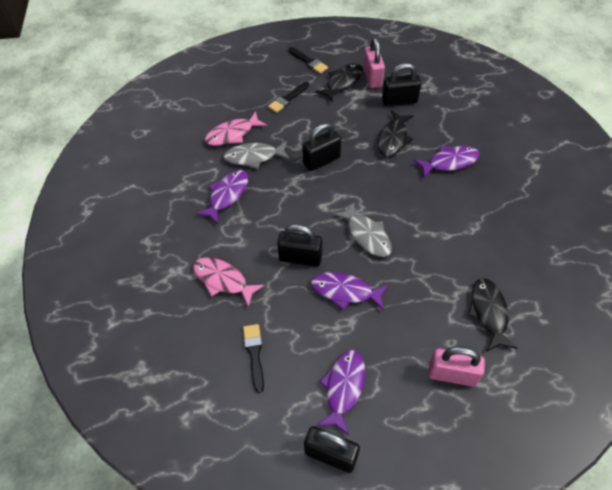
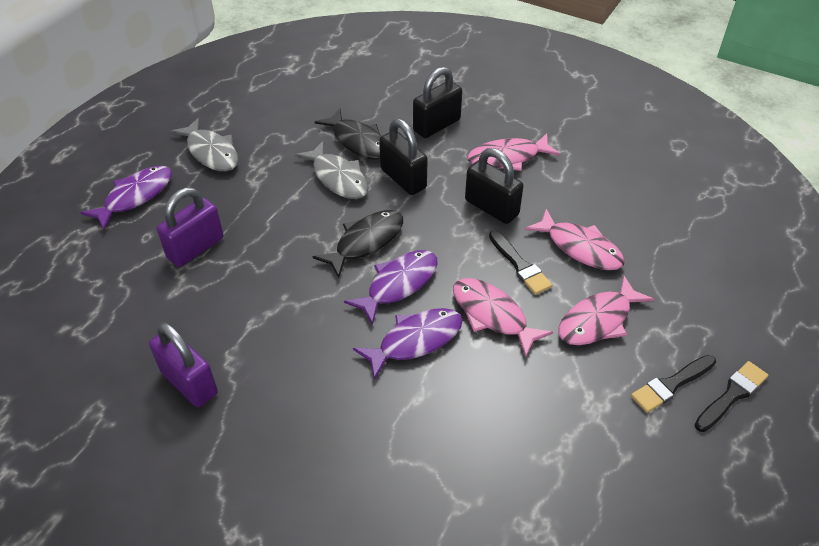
black fish: [315,63,363,102] [378,110,413,157] [468,278,517,351] = 3 -> [312,210,403,278] [315,108,382,160] = 2
black padlock: [277,224,322,267] [302,123,341,171] [304,426,360,473] [382,63,421,106] = 4 -> [379,119,428,195] [413,67,462,138] [465,148,524,224] = 3
pink fish: [193,257,265,307] [205,111,267,146] = 2 -> [453,278,553,357] [467,133,561,171] [525,209,625,270] [558,276,655,345] = 4
pink padlock: [363,38,385,88] [428,347,485,387] = 2 -> none = 0
purple fish: [196,170,248,224] [311,272,389,311] [317,350,365,435] [413,146,480,178] = 4 -> [80,166,172,230] [344,250,438,325] [353,308,463,380] = 3
purple padlock: none = 0 -> [149,322,218,407] [157,187,224,267] = 2

